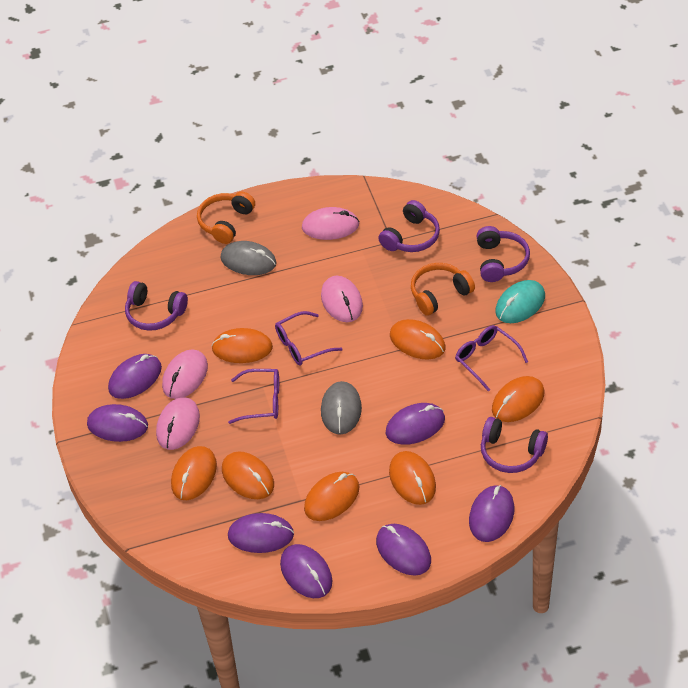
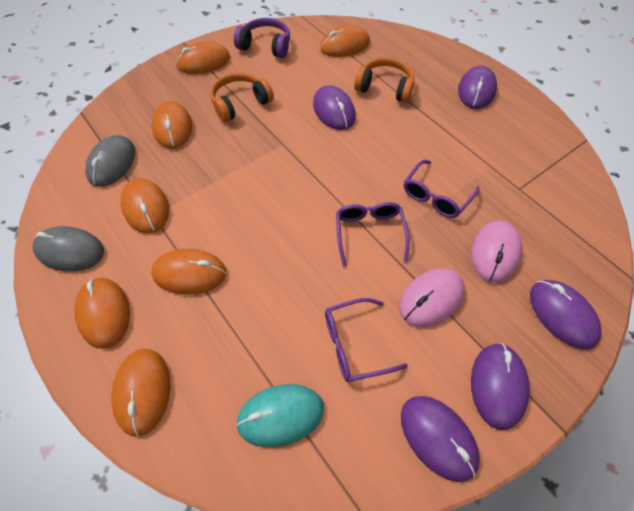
pink mouse: [156,397,200,450] [162,349,208,399] [302,207,359,240] [321,276,363,322] = 4 -> [399,269,465,327] [471,220,522,283] = 2
purple headphones: [125,281,188,331] [378,200,440,252] [477,226,530,282] [481,417,548,473] = 4 -> [234,18,290,58] = 1
purple mouse: [87,404,148,442] [108,354,162,399] [228,513,294,553] [280,544,332,598] [376,524,431,576] [385,403,445,445] [469,485,514,542] = 7 -> [313,85,356,130] [401,396,480,482] [458,66,497,109] [471,343,530,430] [530,280,602,350] = 5

